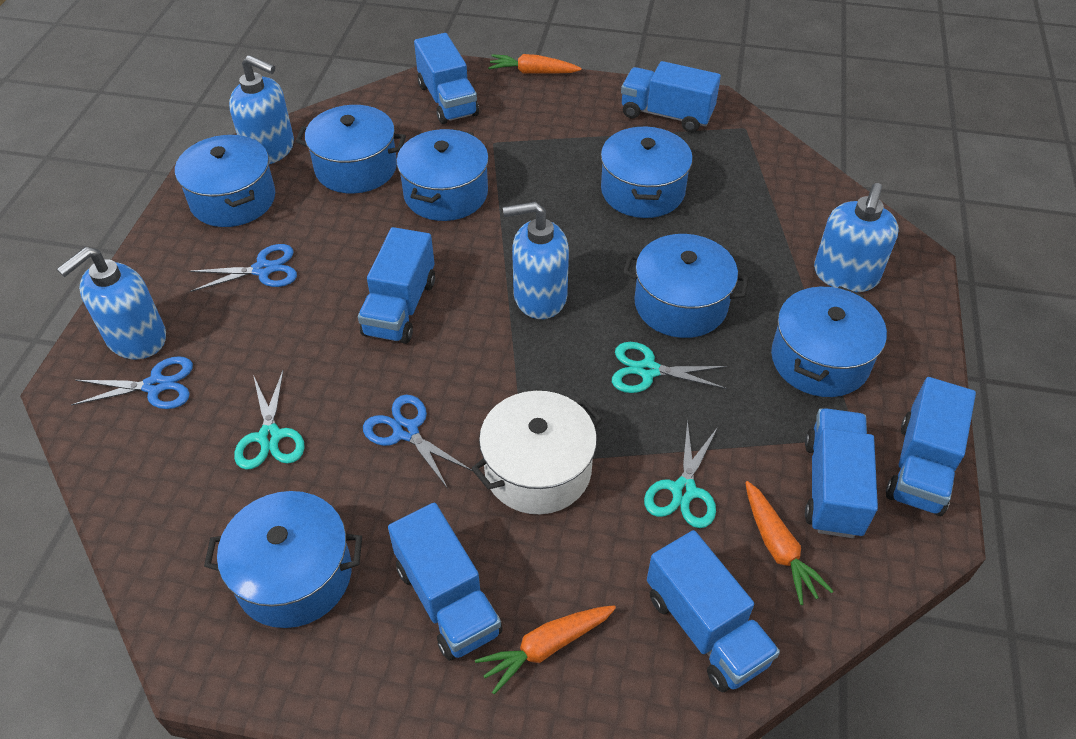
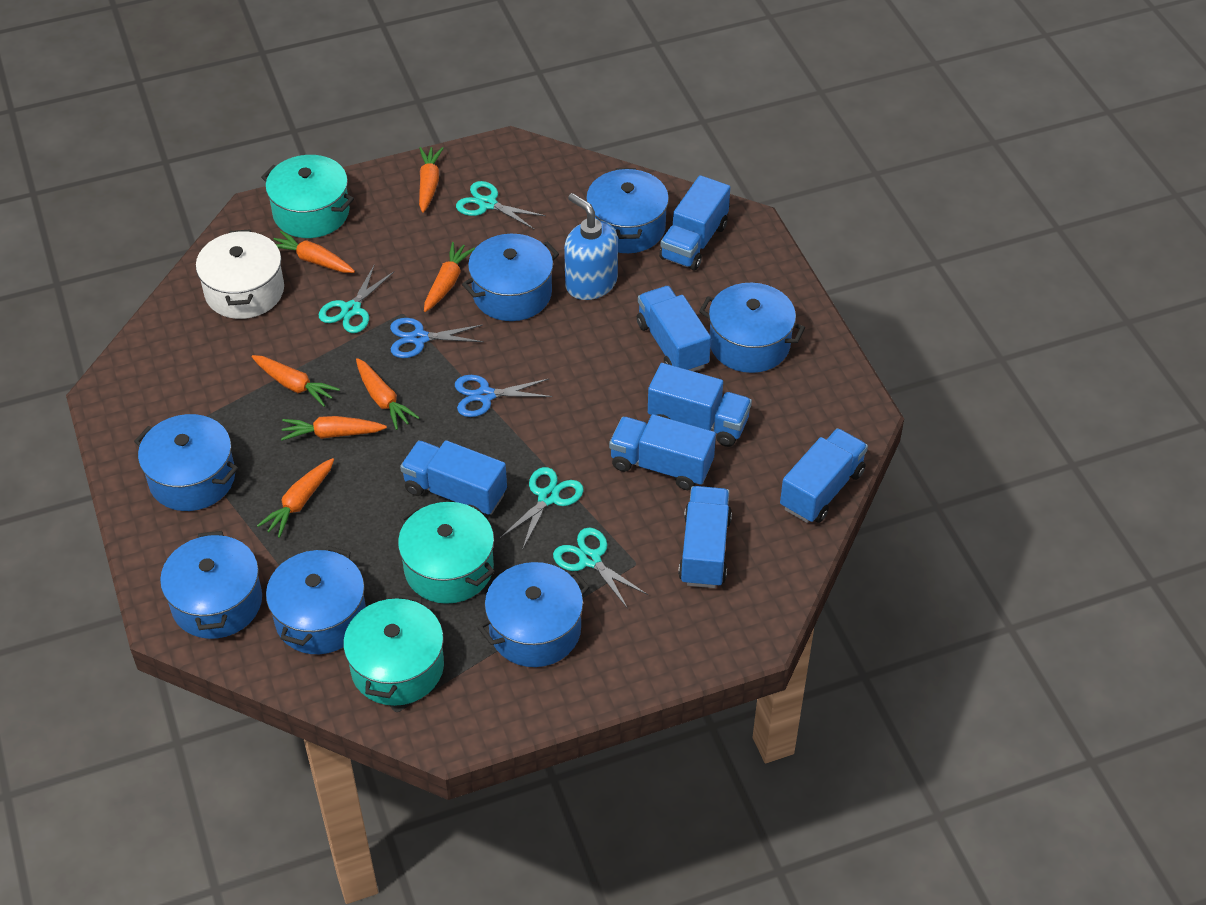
blue scissors: [71,356,193,409] [189,244,297,292] [363,395,472,489] = 3 -> [390,318,484,358] [455,375,552,417] = 2
blue soap dispenser: [57,247,166,359] [229,55,294,164] [503,202,569,319] [814,183,899,292] = 4 -> [564,193,618,300] = 1
orange carrot: [475,605,616,694] [488,54,582,74] [745,481,834,605] = 3 -> [251,355,340,407] [257,458,334,538] [274,231,355,273] [281,416,387,441] [356,358,420,430] [419,147,444,213] [424,242,475,312] = 7
turquoise pot: none = 0 -> [261,155,354,238] [343,594,444,706] [398,502,495,604] = 3
turquoise scissors: [234,371,304,470] [612,342,727,393] [644,419,718,528] = 3 -> [318,266,395,333] [456,181,546,230] [500,467,584,550] [553,528,648,609] = 4

